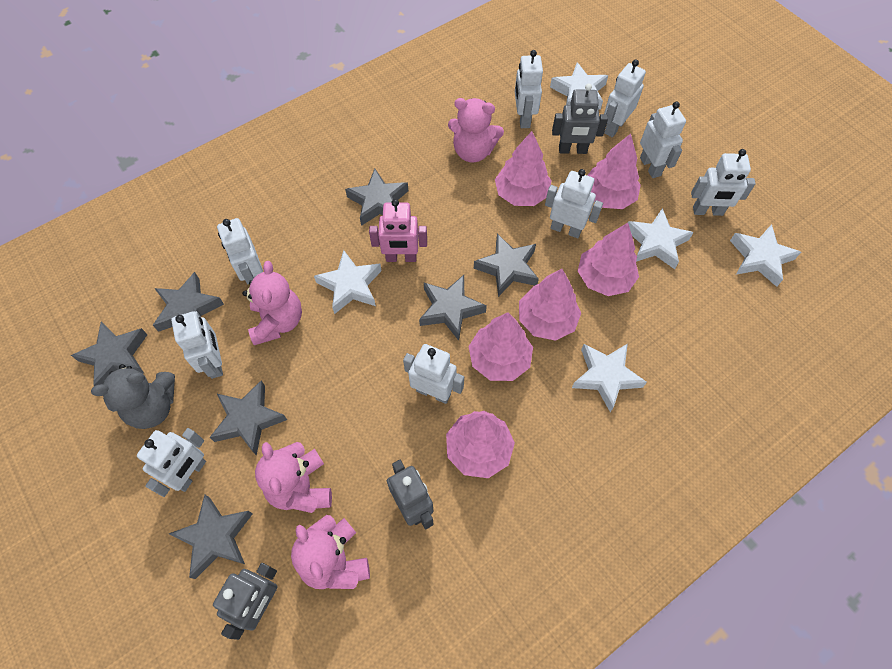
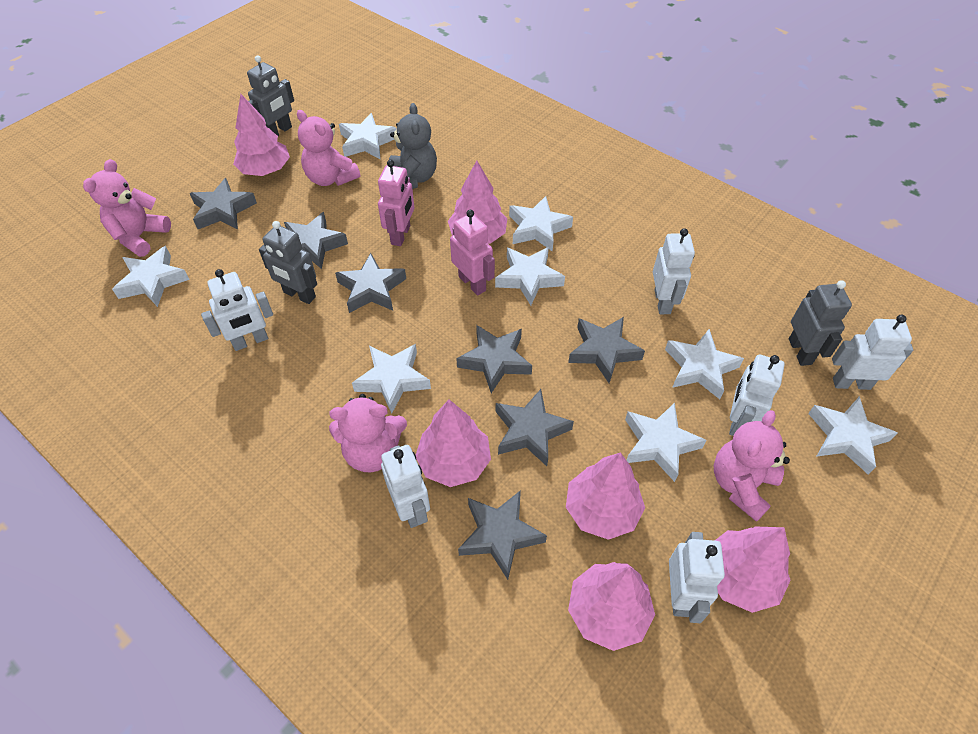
pink robot: [369,199,427,262] = 1 -> [378,160,414,246] [450,210,495,296] = 2
white robot: [137,428,206,497] [171,311,223,379] [217,218,263,284] [403,344,464,404] [515,50,543,128] [545,169,603,238] [604,60,646,137] [640,102,686,178] [691,149,756,216] = 9 -> [201,269,273,351] [381,445,430,528] [653,228,695,314] [669,532,725,623] [729,355,785,436] [832,314,913,390] = 6
white star: [314,250,382,314] [550,62,608,110] [572,343,647,412] [628,208,694,269] [730,224,801,287] = 5 -> [112,246,190,307] [339,113,397,159] [352,344,431,414] [495,247,565,305] [509,196,573,251] [625,403,706,482] [665,329,744,399] [808,396,897,475] = 8

